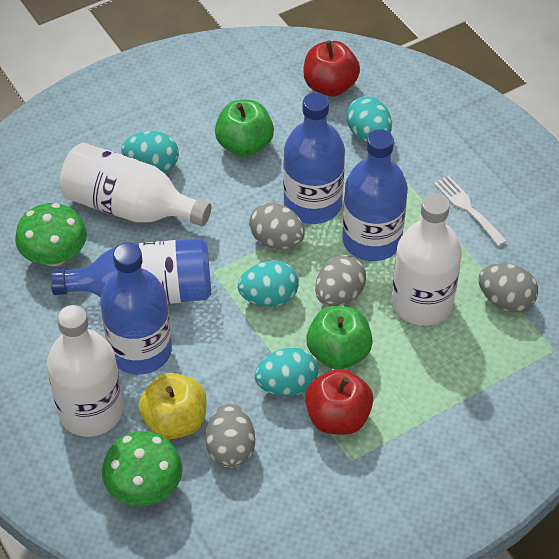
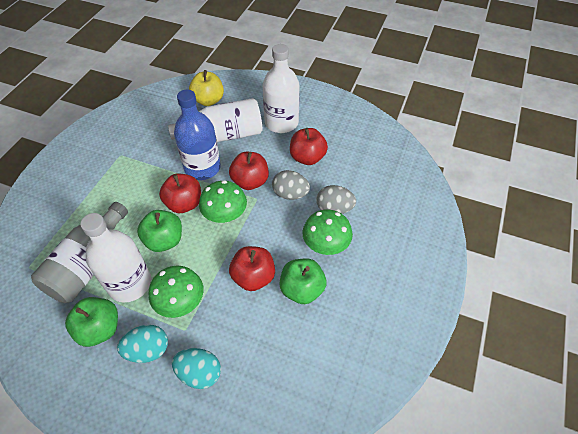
blue bottle: [50,238,211,304] [100,242,172,375] [283,92,345,224] [342,129,408,261] = 4 -> [174,89,221,180] = 1
green apple: [215,100,274,157] [306,306,373,369] = 2 -> [65,297,118,347] [137,210,182,252] [279,258,327,304] = 3
green mushroom: [15,203,87,266] [102,431,183,506] = 2 -> [149,266,204,318] [199,180,247,223] [302,209,353,255] = 3
grey bottle: none = 0 -> [31,202,128,303] = 1
grey egg: [206,403,255,468] [249,202,305,249] [315,255,366,306] [478,263,538,312] = 4 -> [272,170,310,200] [316,185,356,214] = 2
red apple: [303,40,360,96] [305,369,373,435] = 2 -> [159,174,201,213] [229,152,269,190] [229,246,275,291] [290,128,328,165] = 4
turquoise egg: [121,131,179,173] [238,260,299,307] [255,348,318,396] [347,96,392,142] = 4 -> [117,325,168,363] [172,348,221,389] = 2
white fork: [434,175,507,246] = 1 -> none = 0

